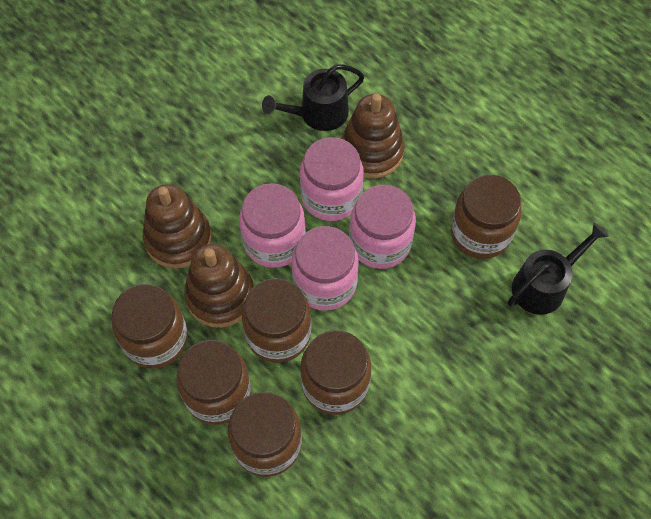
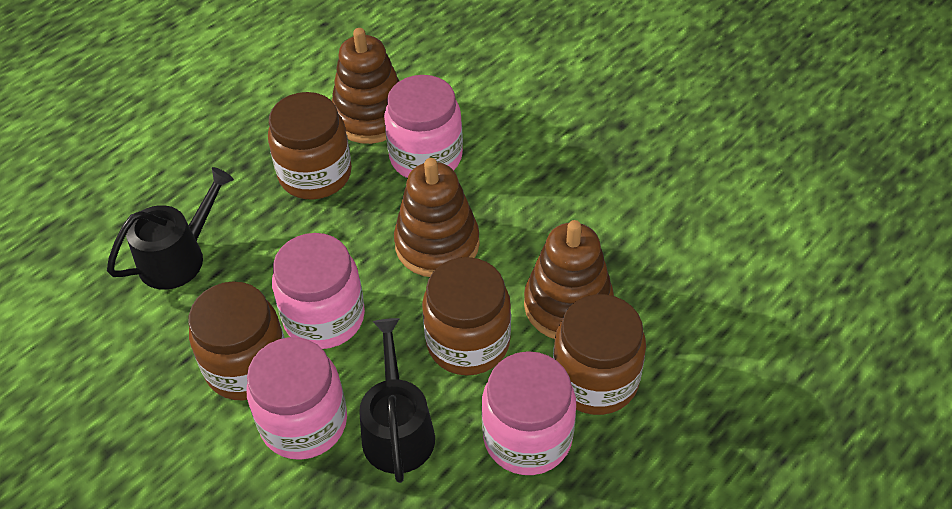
brown jar: [112,284,188,369] [176,340,251,425] [227,392,302,477] [242,278,311,363] [301,330,371,415] [451,175,521,259] = 6 -> [188,281,285,400] [268,92,352,199] [422,257,511,375] [553,294,646,415] = 4

